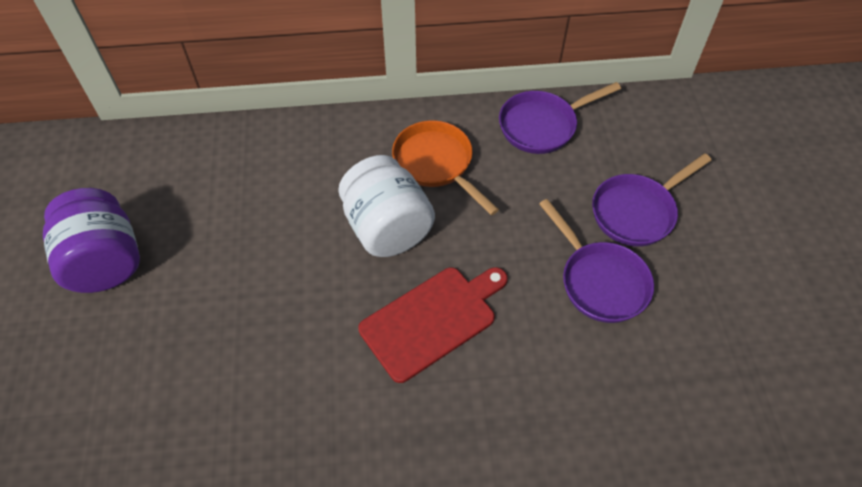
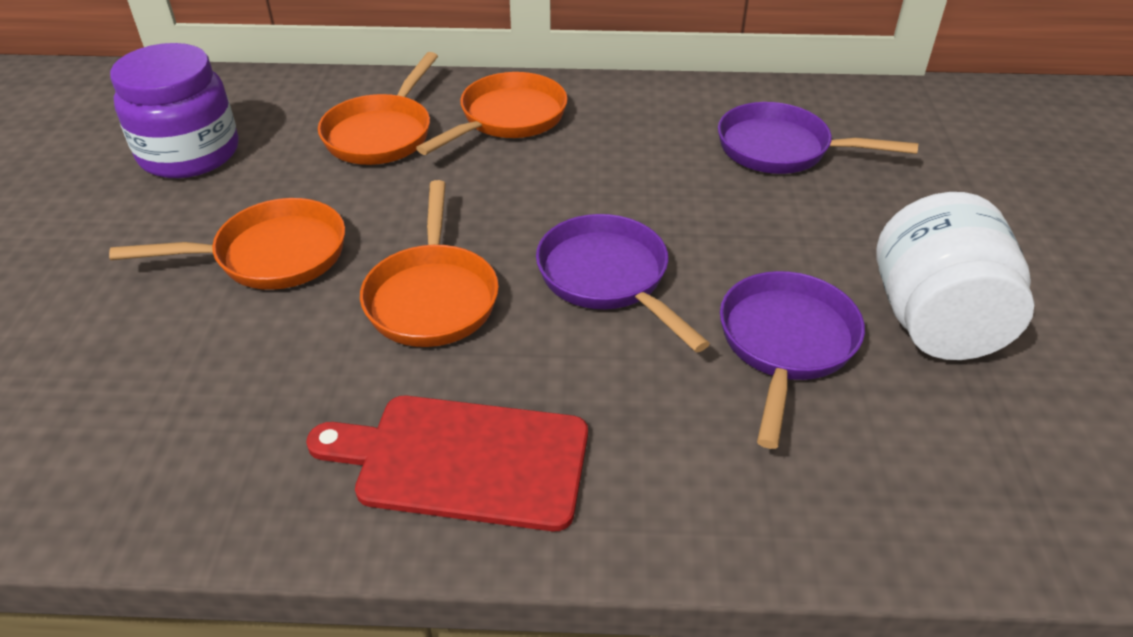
orange pan: [392,120,499,215] = 1 -> [109,198,345,290] [318,52,438,165] [360,180,499,347] [416,72,567,155] = 4

